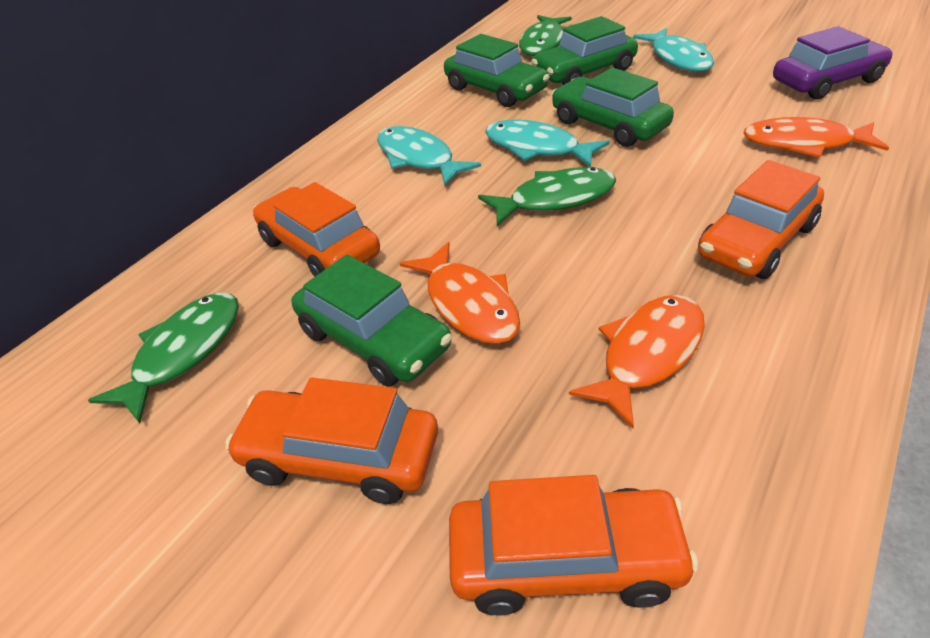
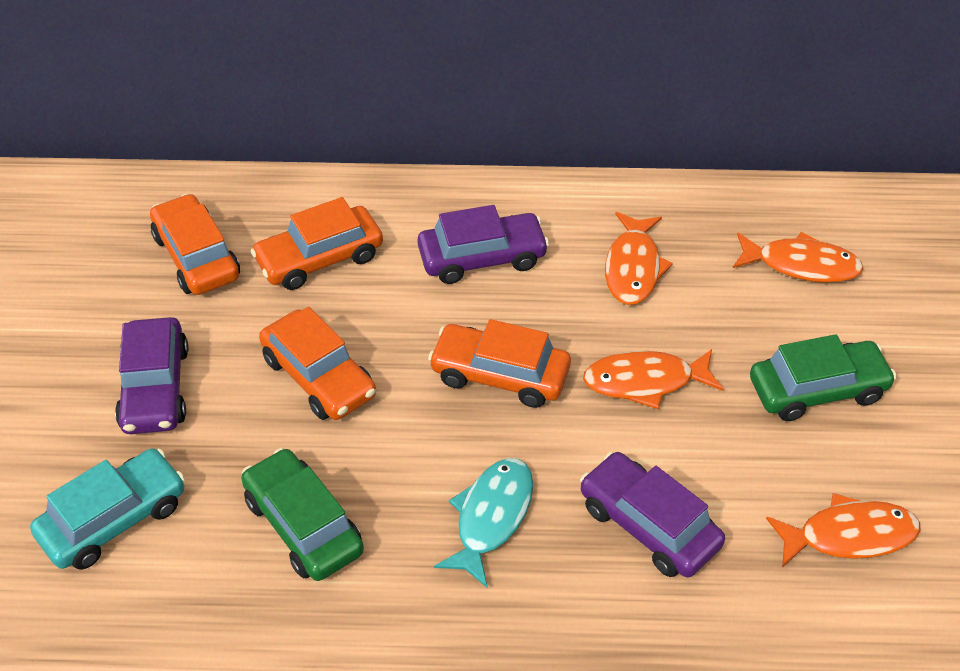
green car: [292,255,452,387] [444,34,550,107] [531,16,638,85] [552,67,674,147] = 4 -> [241,448,364,581] [750,334,896,421] = 2
green fish: [88,293,239,423] [478,167,616,226] [519,15,572,56] = 3 -> none = 0
orange fish: [400,242,520,344] [569,295,705,428] [744,117,889,158] = 3 -> [583,349,723,409] [605,212,673,305] [733,232,864,283] [766,493,921,567] = 4
purple car: [773,26,893,100] = 1 -> [115,317,188,434] [417,205,549,284] [580,452,725,577] = 3
turquoise car: none = 0 -> [30,448,185,570] = 1
turquoise fish: [377,126,481,186] [485,119,609,167] [633,28,714,72] = 3 -> [434,458,533,587] = 1

